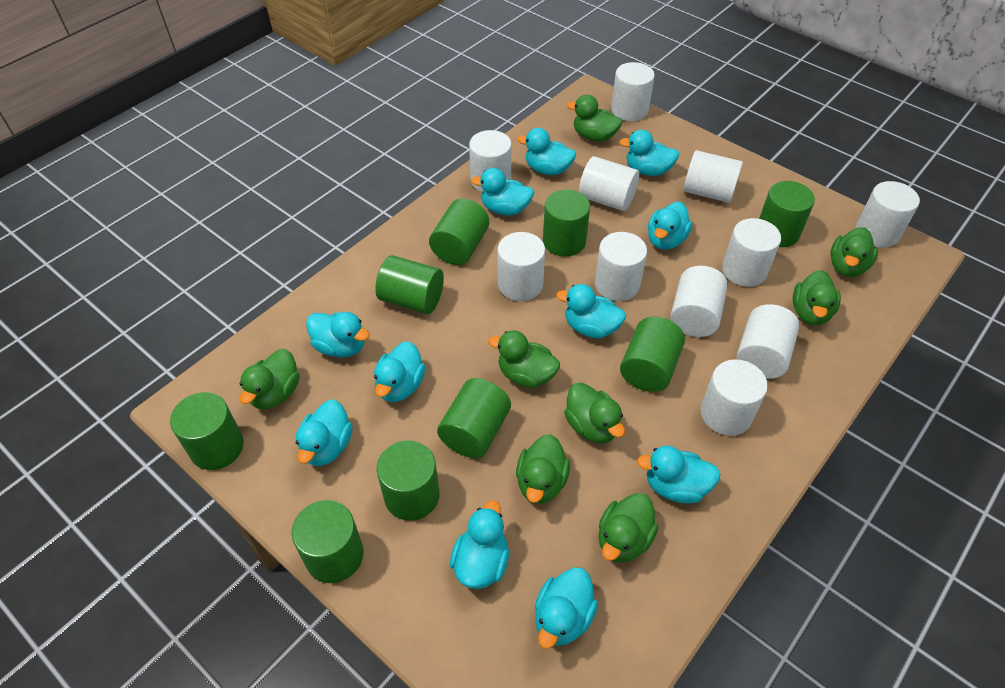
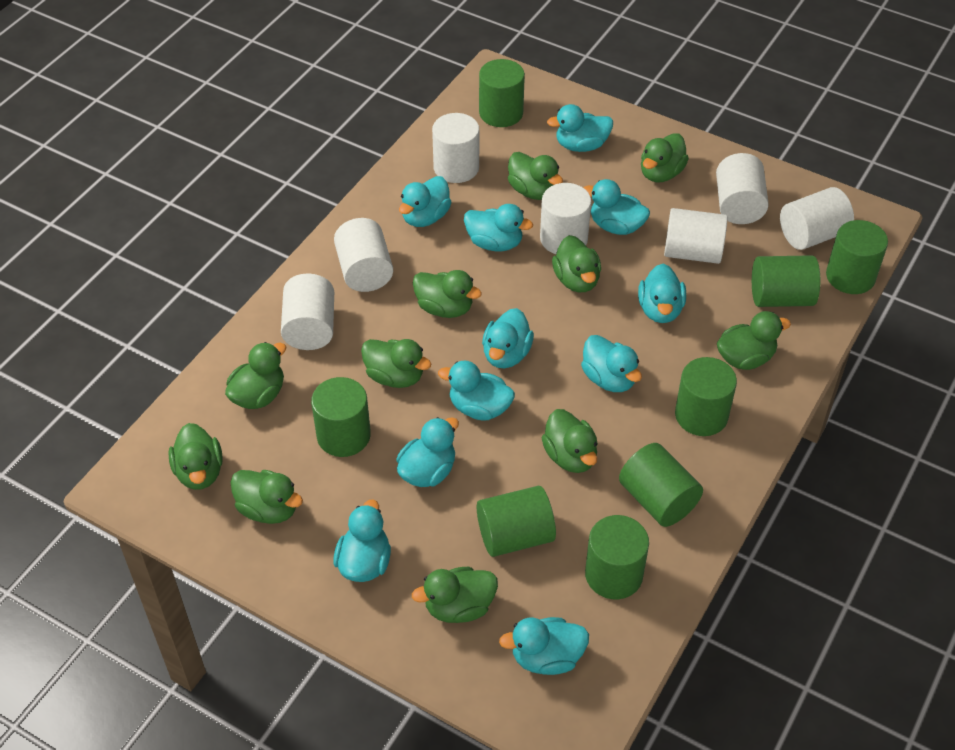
green cylinder: [170,392,244,470] [292,500,364,583] [375,255,444,314] [377,440,440,521] [429,199,489,265] [437,378,511,458] [543,190,590,257] [620,317,685,392] [759,181,815,247] = 9 -> [311,377,371,457] [477,486,556,557] [479,59,525,127] [585,515,649,599] [619,443,703,527] [675,357,737,436] [752,255,820,307] [826,220,888,294] = 8
green duck: [239,349,300,410] [488,330,560,388] [516,434,570,504] [564,383,625,443] [567,95,622,141] [598,493,658,562] [793,270,841,325] [830,227,878,277] = 8 -> [168,423,223,490] [225,342,286,409] [230,470,303,524] [361,339,431,388] [412,567,498,623] [413,270,482,318] [508,152,563,200] [542,409,598,473] [552,235,601,292] [641,133,689,182] [717,311,791,370] = 11
white cylinder: [469,130,512,192] [498,232,545,301] [579,156,639,211] [595,232,647,301] [611,62,655,121] [670,266,728,337] [684,150,743,203] [701,359,768,436] [722,218,781,287] [737,304,800,379] [855,181,920,248] = 11 -> [281,274,334,350] [334,218,393,292] [432,113,479,183] [540,183,591,254] [664,208,727,264] [716,153,769,224] [780,187,854,250] = 7

